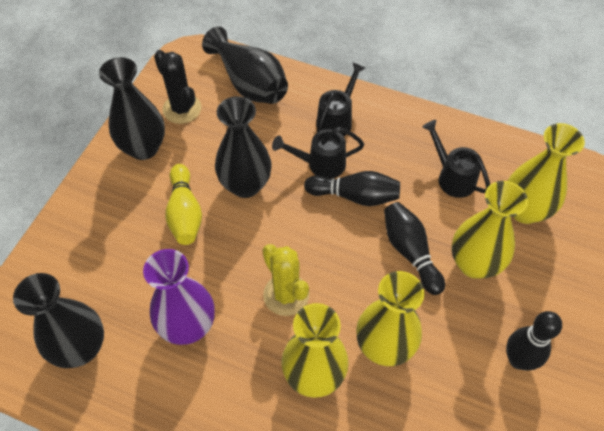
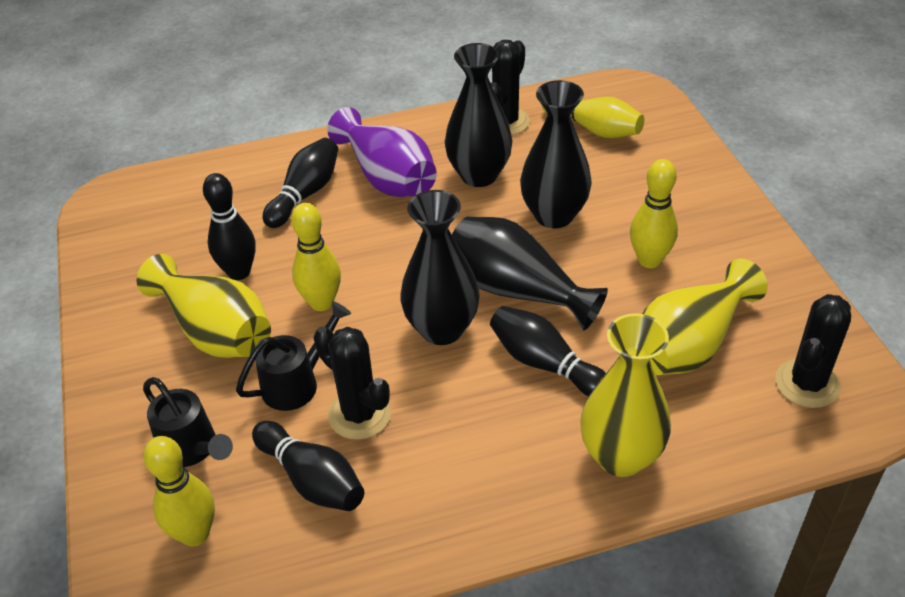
black bowling pin: [304,171,400,206] [384,202,445,295] [506,311,562,370] = 3 -> [203,173,256,280] [252,421,364,511] [263,138,338,228] [490,306,606,397] = 4
black cactus: [154,50,201,124] = 1 -> [313,326,391,440] [491,40,530,135] [775,294,851,408] = 3
black watering can: [272,127,364,179] [316,63,365,136] [422,120,490,198] = 3 -> [143,377,233,467] [236,301,351,411] = 2
yellow bowling pin: [165,164,202,245] = 1 -> [143,436,215,546] [291,203,341,311] [542,97,644,138] [630,159,678,268] = 4
yellow cactus: [263,244,309,316] = 1 -> none = 0
yellow vase: [281,303,349,398] [356,271,425,366] [452,181,528,279] [508,123,585,224] = 4 -> [137,254,271,358] [580,313,671,477] [642,259,768,375] = 3

